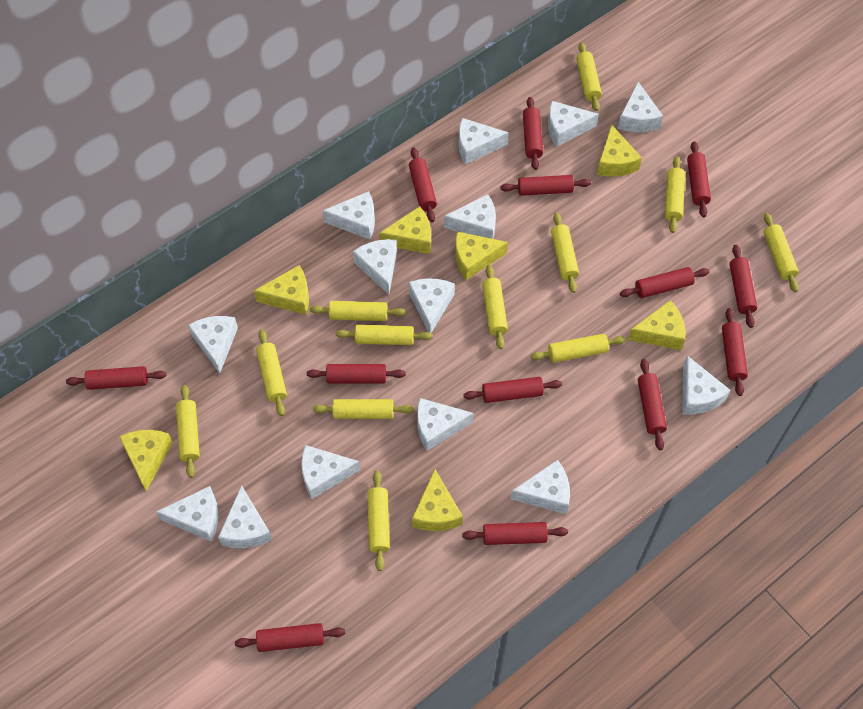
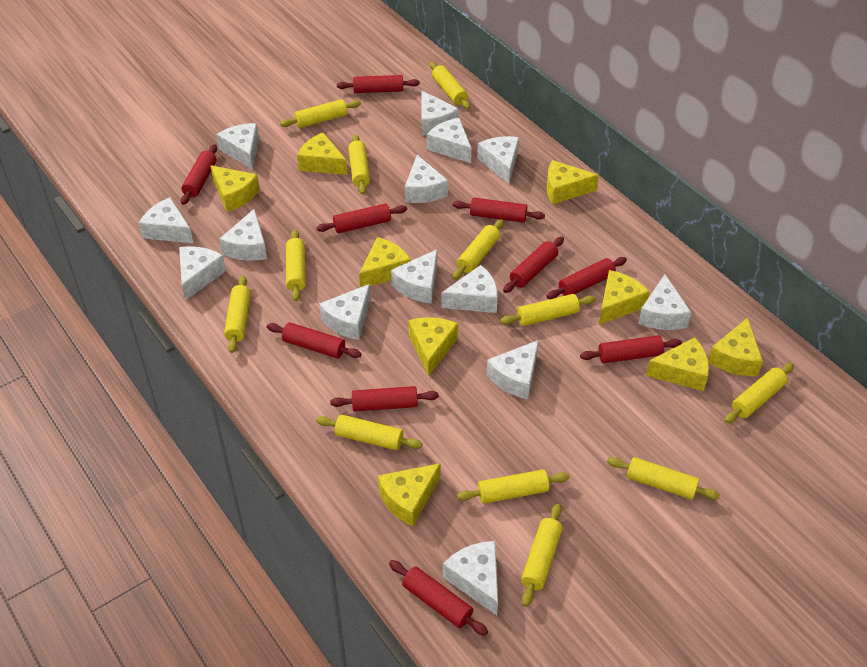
red rolling pin: [66,366,166,390] [235,623,345,652] [307,364,406,383] [409,148,437,222] [462,522,568,545] [463,377,562,403] [500,175,591,196] [523,97,543,170] [620,267,710,298] [638,359,667,450] [687,141,711,217] [722,308,748,396] [729,245,757,328] = 13 -> [181,144,217,205] [267,322,361,359] [316,204,407,233] [330,386,439,412] [337,75,420,93] [389,560,488,636] [453,198,545,223] [503,237,564,293] [547,257,627,299] [580,335,682,363] = 10
yellow cheese: [119,430,173,491] [254,265,309,315] [379,206,431,254] [412,469,463,531] [455,232,508,280] [597,124,642,177] [628,300,685,350] = 7 -> [210,165,260,212] [297,132,347,175] [359,237,411,287] [378,463,441,527] [409,317,458,376] [547,160,599,204] [599,270,650,325] [646,337,709,391] [708,317,763,376] = 9

